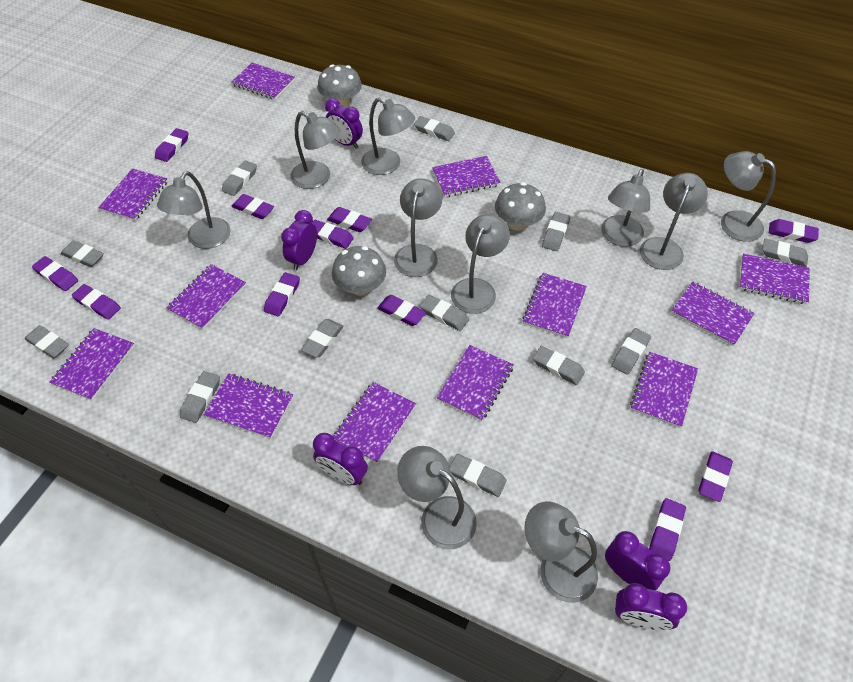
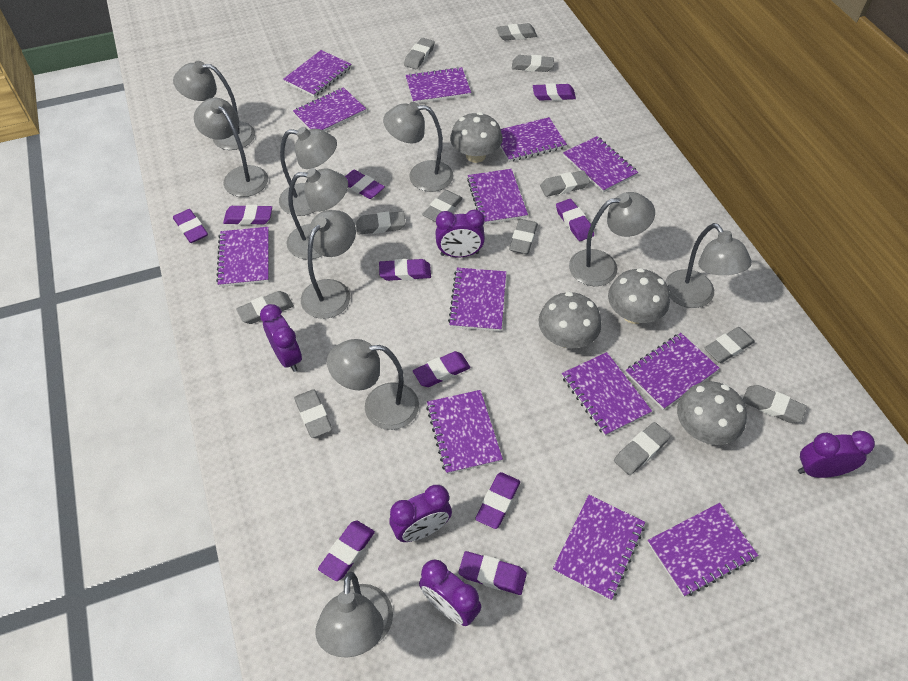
grey mushroom: [317,64,362,107] [332,246,386,296] [495,182,546,231] = 3 -> [450,112,503,163] [539,292,601,348] [608,268,670,324] [677,381,747,445] = 4
purple eraser: [32,256,78,291] [72,284,121,320] [155,128,188,162] [231,194,274,219] [264,272,300,316] [312,220,354,249] [327,207,372,232] [377,295,426,326] [649,498,686,561] [698,451,733,502] [769,219,819,243] = 11 -> [173,209,208,243] [223,205,272,225] [318,520,375,581] [345,170,385,199] [379,259,431,281] [413,351,471,387] [459,551,527,595] [475,472,520,529] [533,83,576,101] [556,199,594,241] = 10
purple notebook: [49,328,135,400] [98,169,168,221] [167,264,246,329] [204,373,293,439] [231,62,295,100] [333,382,416,463] [432,156,500,197] [437,345,514,421] [522,273,587,338] [630,352,698,428] [671,282,755,346] [739,253,810,304] = 12 -> [216,227,269,287] [283,50,351,97] [293,87,366,131] [406,67,471,103] [426,390,503,474] [448,268,506,331] [467,169,528,224] [500,117,567,162] [553,495,645,601] [562,352,652,436] [563,136,638,193] [626,333,720,410] [647,503,758,597] = 13

